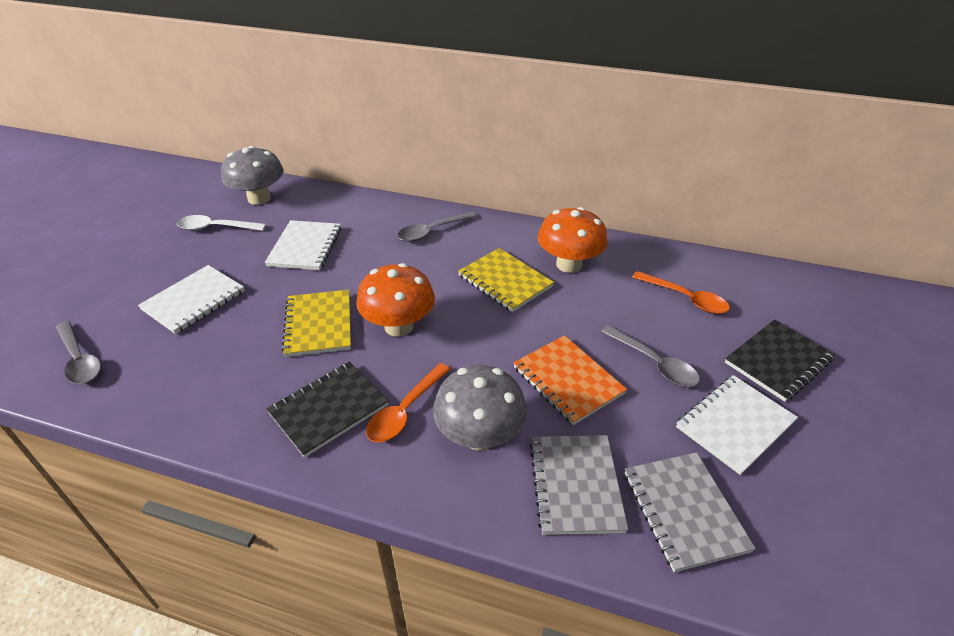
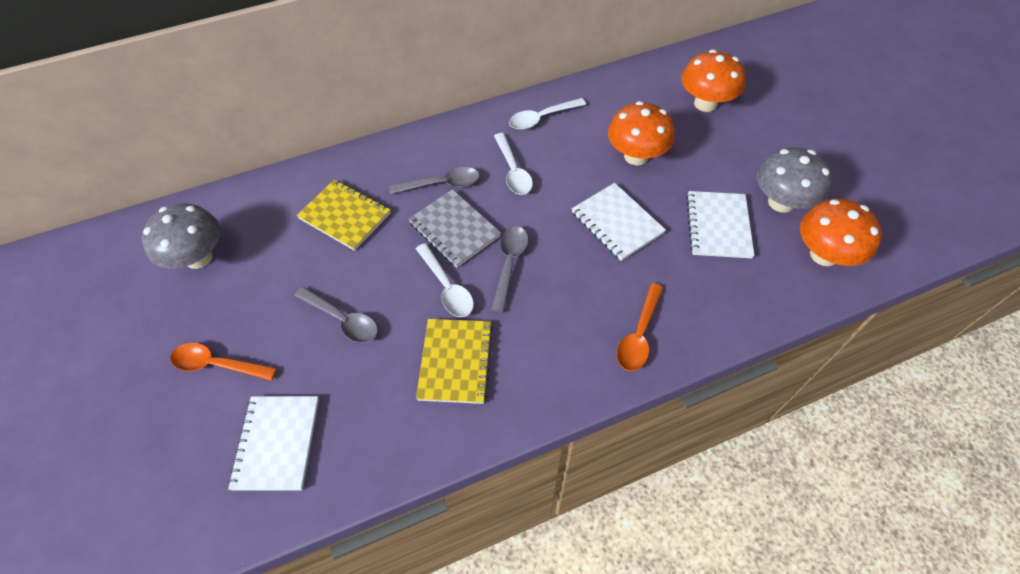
black notebook: [266,362,389,458] [725,319,835,402] = 2 -> none = 0
grey notebook: [529,435,628,535] [625,452,756,572] = 2 -> [409,189,501,267] = 1
orange mushroom: [356,263,435,337] [538,207,608,273] = 2 -> [608,101,675,165] [682,49,745,112] [800,199,882,266] = 3
orange notebook: [513,335,627,425] = 1 -> none = 0
white spoon: [177,215,266,231] = 1 -> [416,243,474,317] [494,133,533,195] [509,98,586,130] = 3

